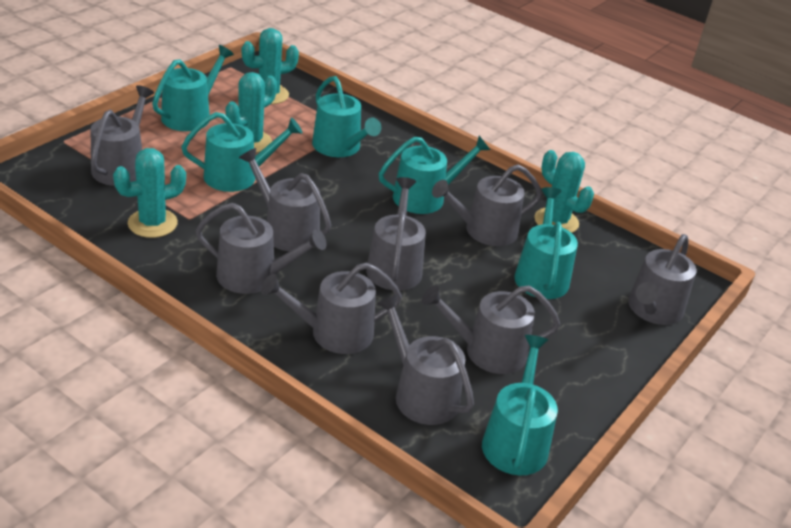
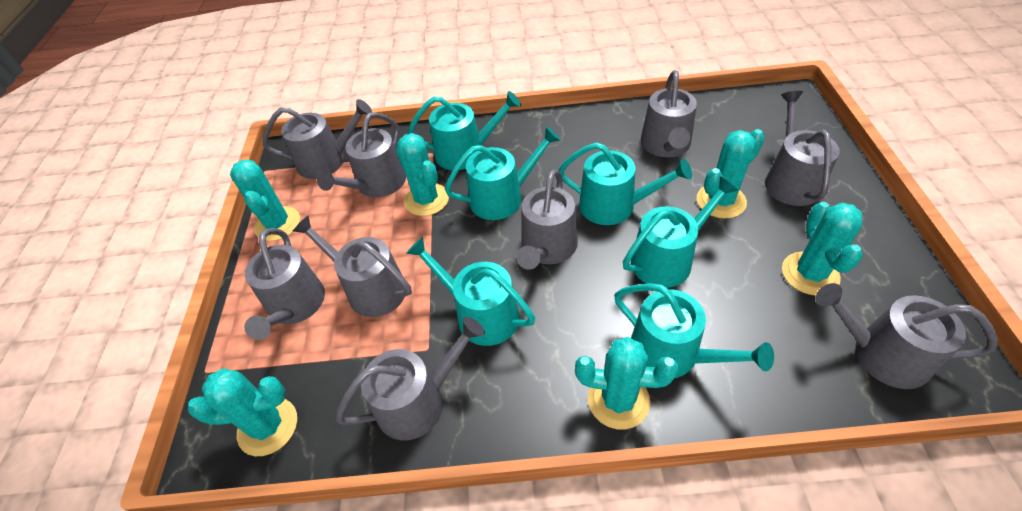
turquoise cactus: [113,148,186,238] [226,72,277,153] [242,28,299,104] [534,150,594,233] = 4 -> [188,368,297,456] [230,160,300,241] [395,133,449,216] [575,337,678,429] [697,129,765,219] [782,202,863,295] = 6

